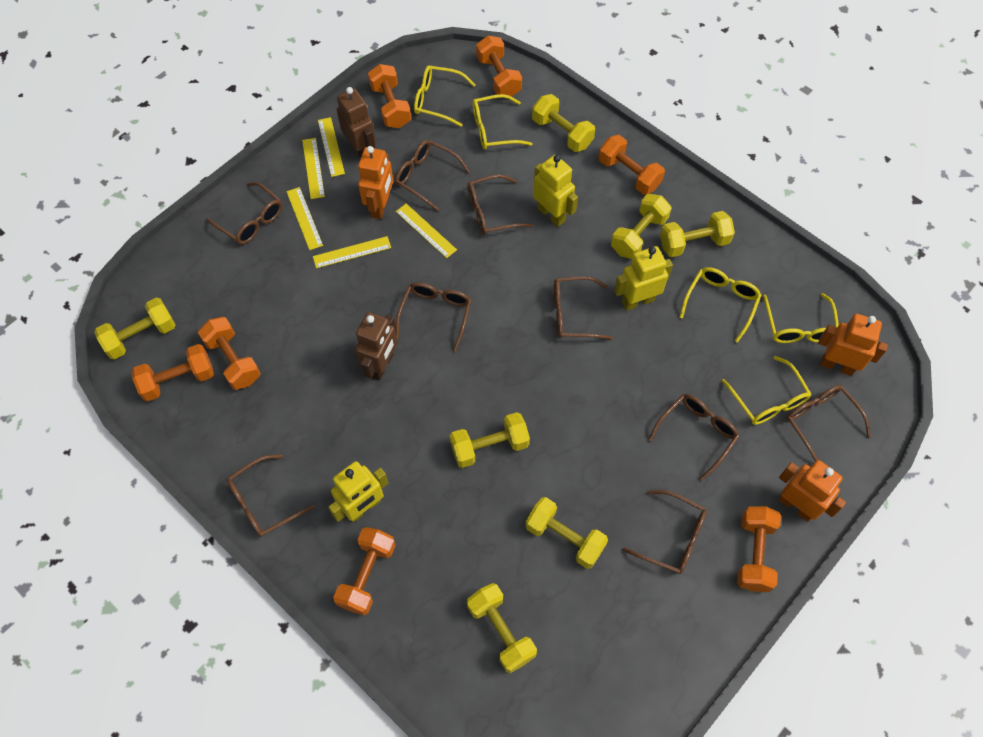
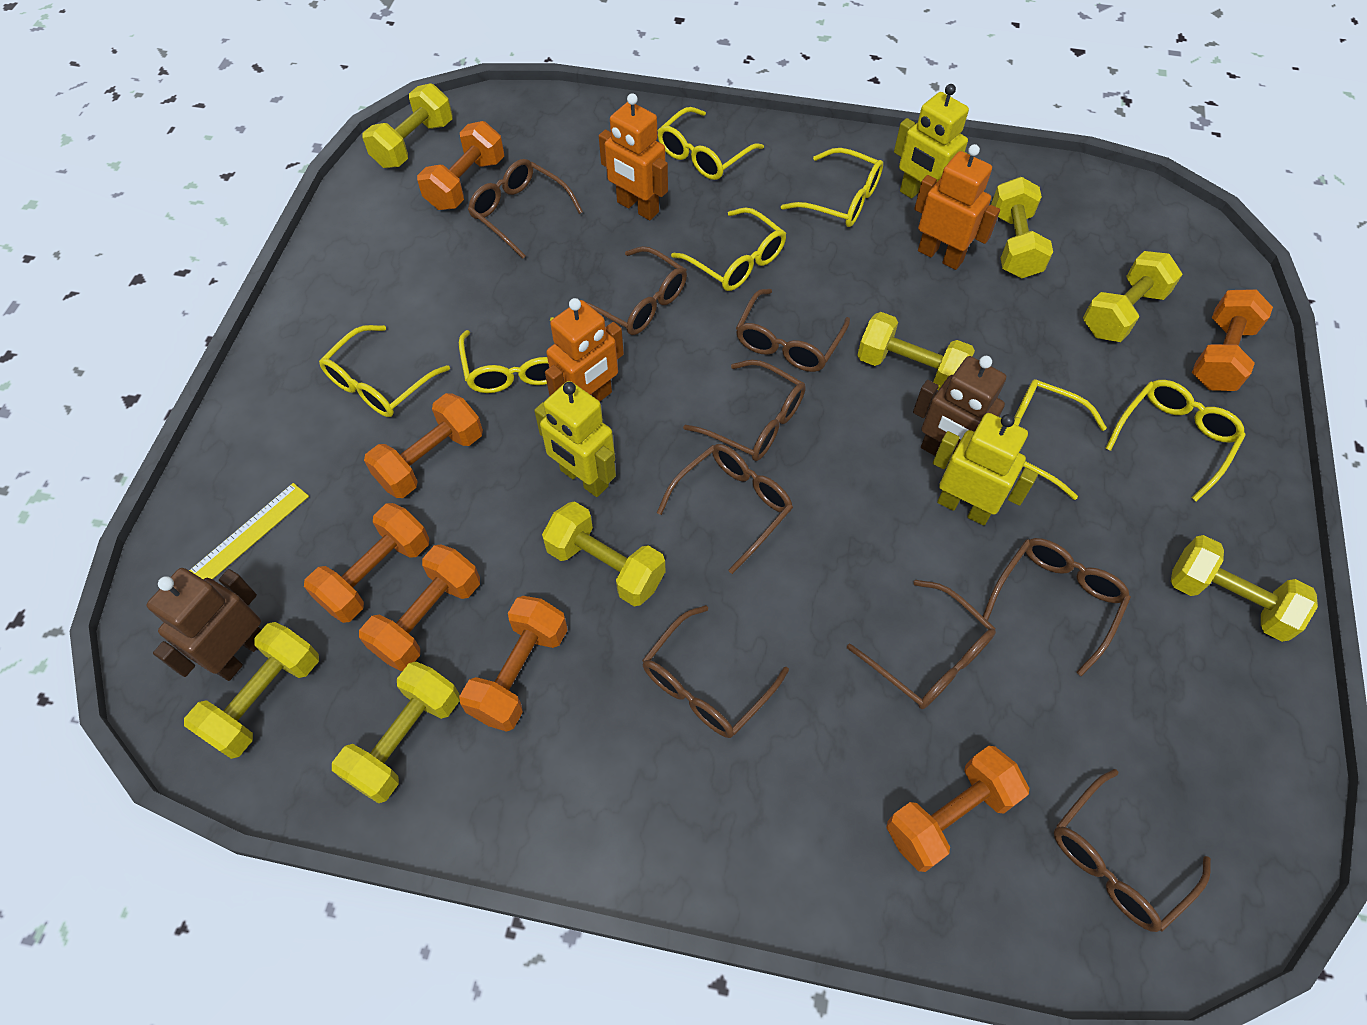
yellow dumbbell: [94,298,176,360] [450,412,530,468] [467,583,537,673] [525,497,608,569] [532,94,595,152] [611,194,672,259] [660,211,735,257] = 7 -> [184,622,319,759] [332,662,460,803] [363,83,452,168] [542,501,666,606] [857,312,975,390] [991,177,1053,278] [1083,251,1183,342] [1171,535,1318,642] = 8
yellow glasses: [414,65,475,127] [472,94,532,150] [679,267,761,343] [722,356,811,425] [763,293,839,343] = 5 -> [319,325,450,417] [459,317,554,393] [657,107,764,180] [671,207,786,291] [781,148,883,227] [1014,379,1107,500] [1105,380,1246,502] = 7
yellow ruler: [286,187,323,250] [302,138,325,199] [313,236,391,268] [318,117,345,177] [396,204,457,258] = 5 -> [189,483,309,579] = 1

